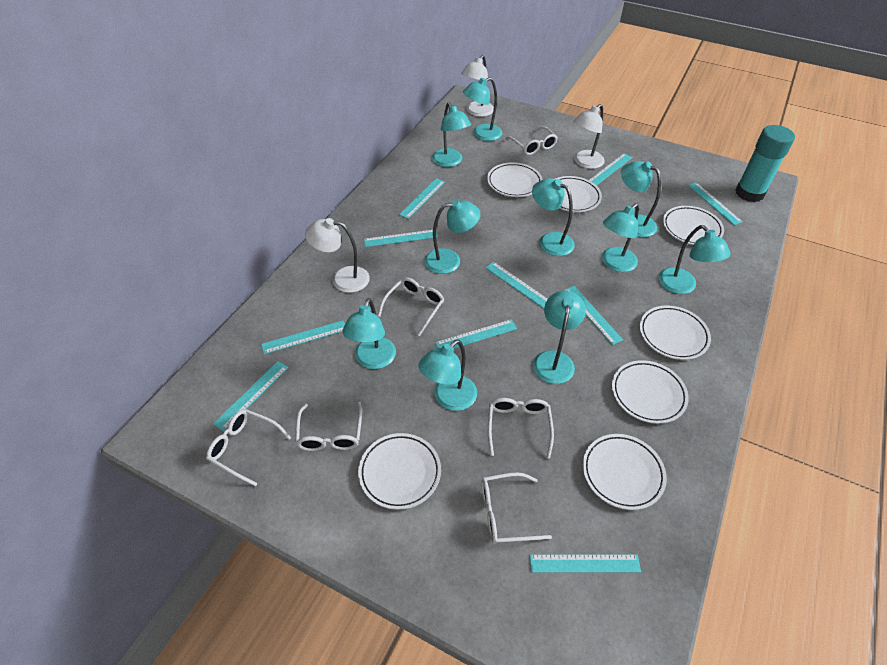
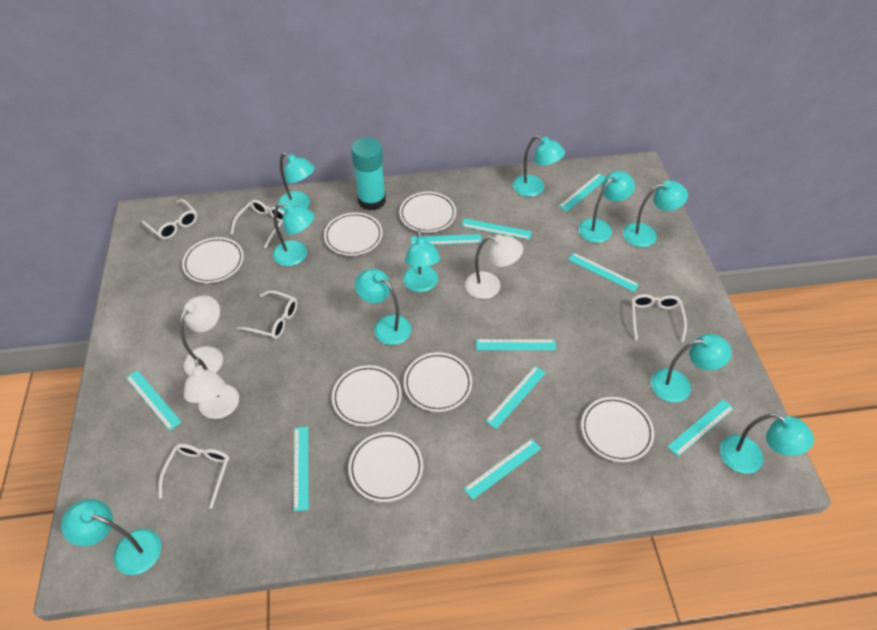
white glasses: [206,409,291,487] [295,402,362,451] [378,277,445,336] [481,472,552,544] [488,398,554,458] [505,126,558,155] = 6 -> [142,199,198,239] [159,444,230,509] [231,200,284,248] [237,290,298,339] [631,294,687,342] = 5

